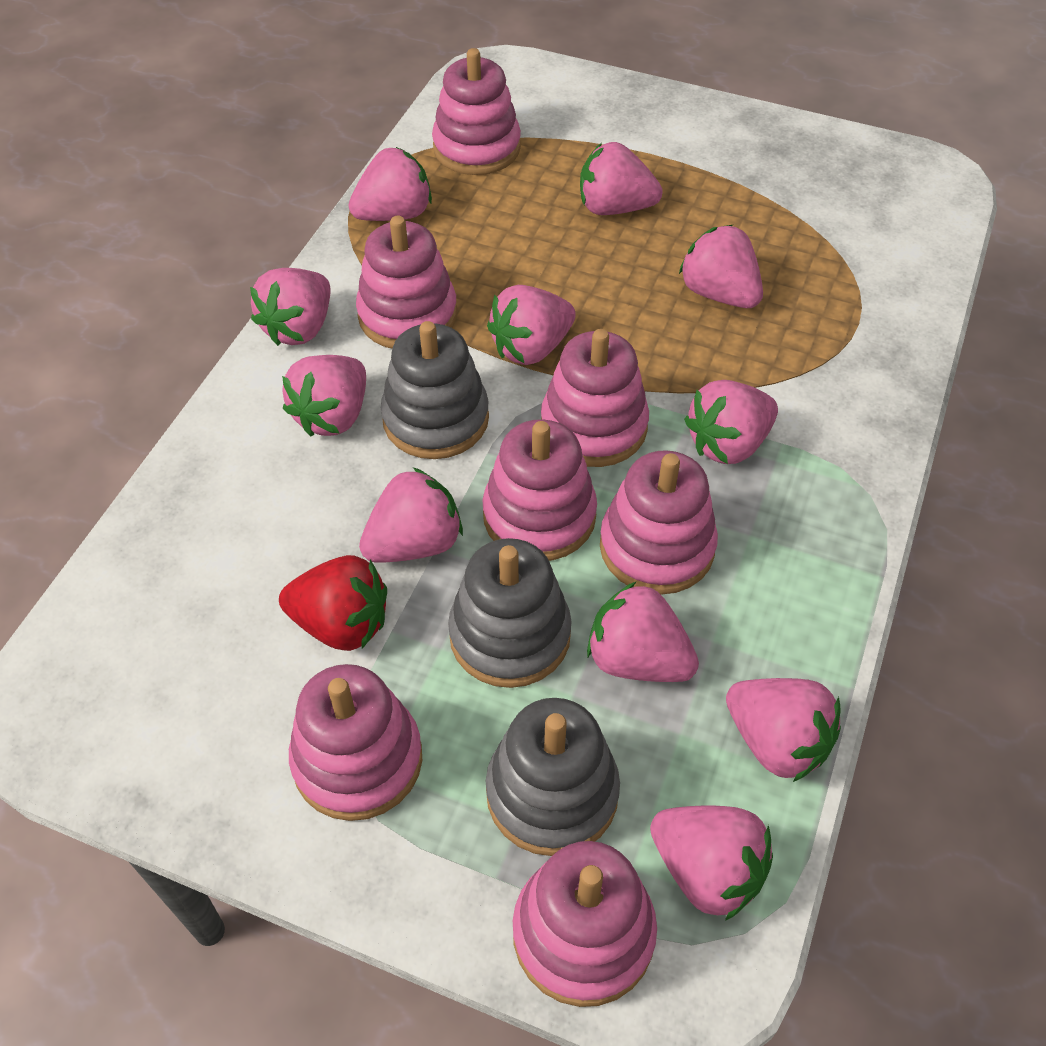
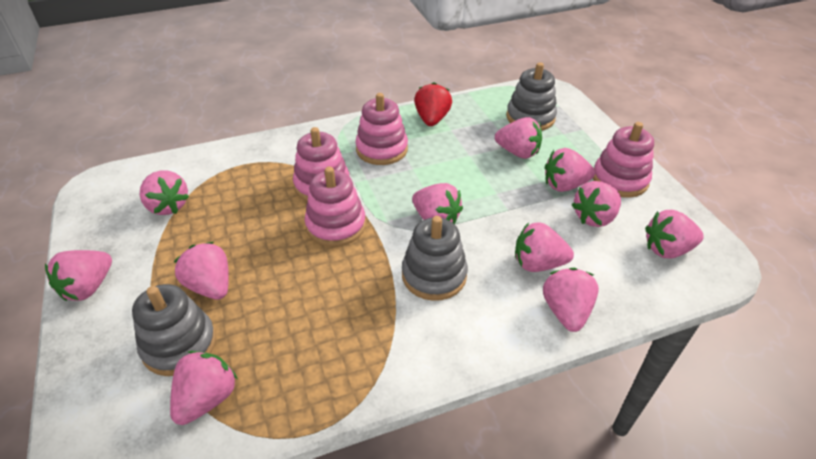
pink stacking toy: [289,664,422,821] [356,216,457,348] [432,48,521,175] [483,419,597,561] [513,841,657,1007] [541,329,649,467] [600,450,718,595] = 7 -> [293,127,349,202] [305,166,366,247] [355,93,408,165] [593,122,654,198] = 4

